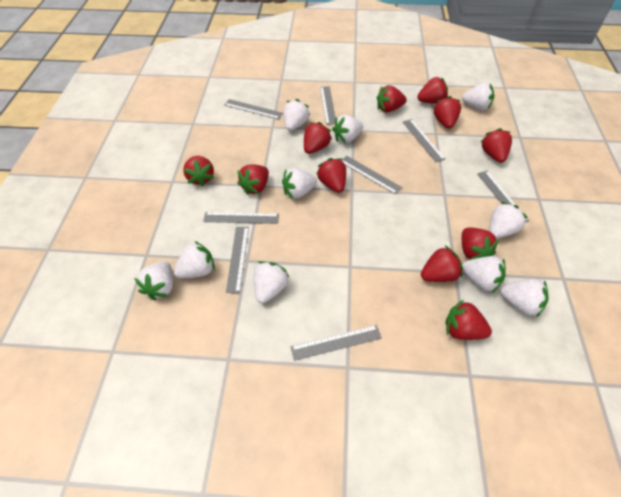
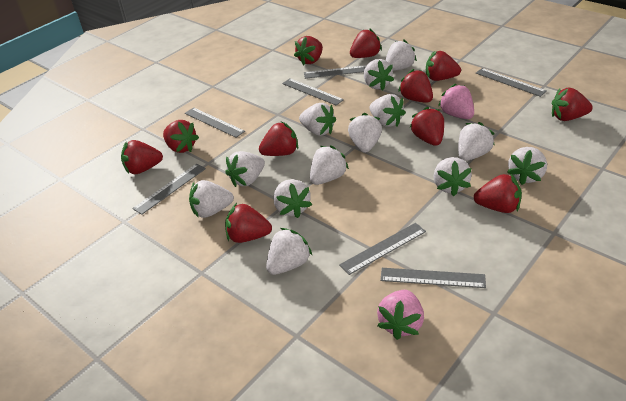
grey ruler: [203,212,279,224] [224,99,283,119] [226,227,249,293] [291,325,382,361] [320,86,336,125] [341,156,402,194] [403,119,445,162] [477,171,529,223] = 8 -> [132,164,206,215] [185,107,245,138] [282,78,344,106] [304,65,367,79] [339,223,426,275] [380,268,486,288] [476,68,547,97] = 7
pink strawberry: none = 0 -> [377,290,424,340] [438,84,474,119] = 2
white strawberry: [134,261,173,300] [174,241,215,278] [254,261,290,303] [282,168,317,199] [284,99,310,131] [332,115,363,143] [462,83,494,110] [462,256,506,293] [489,202,528,238] [500,279,549,318] = 10 -> [189,180,234,218] [225,151,265,187] [266,228,313,275] [273,179,312,218] [299,103,336,136] [310,145,349,185] [348,113,382,153] [364,59,394,91] [369,94,406,127] [386,39,417,71] [434,157,472,196] [458,122,495,161] [507,147,547,185] = 13

